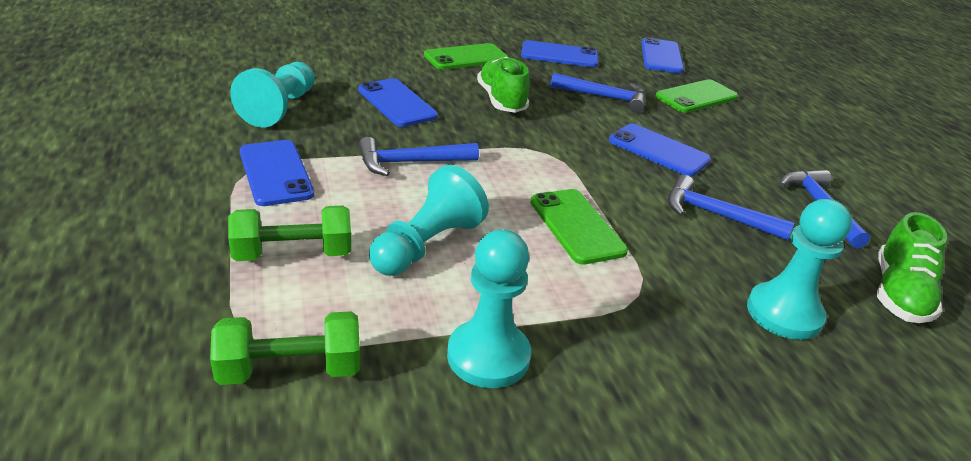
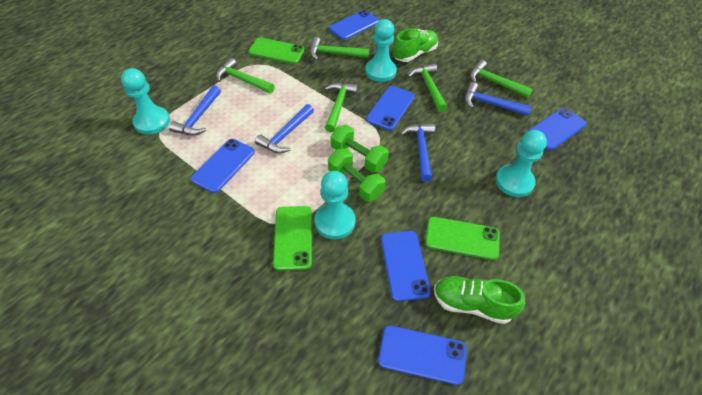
blue phone: [240,140,314,206] [358,78,438,127] [521,40,598,67] [609,123,711,177] [641,37,684,73] = 5 -> [191,139,255,193] [329,10,379,40] [366,86,415,131] [378,325,467,385] [381,231,431,302] [529,108,587,150] = 6
green hammer: none = 0 -> [216,58,275,93] [310,37,369,60] [324,82,358,132] [408,63,447,112] [470,60,533,98] = 5

